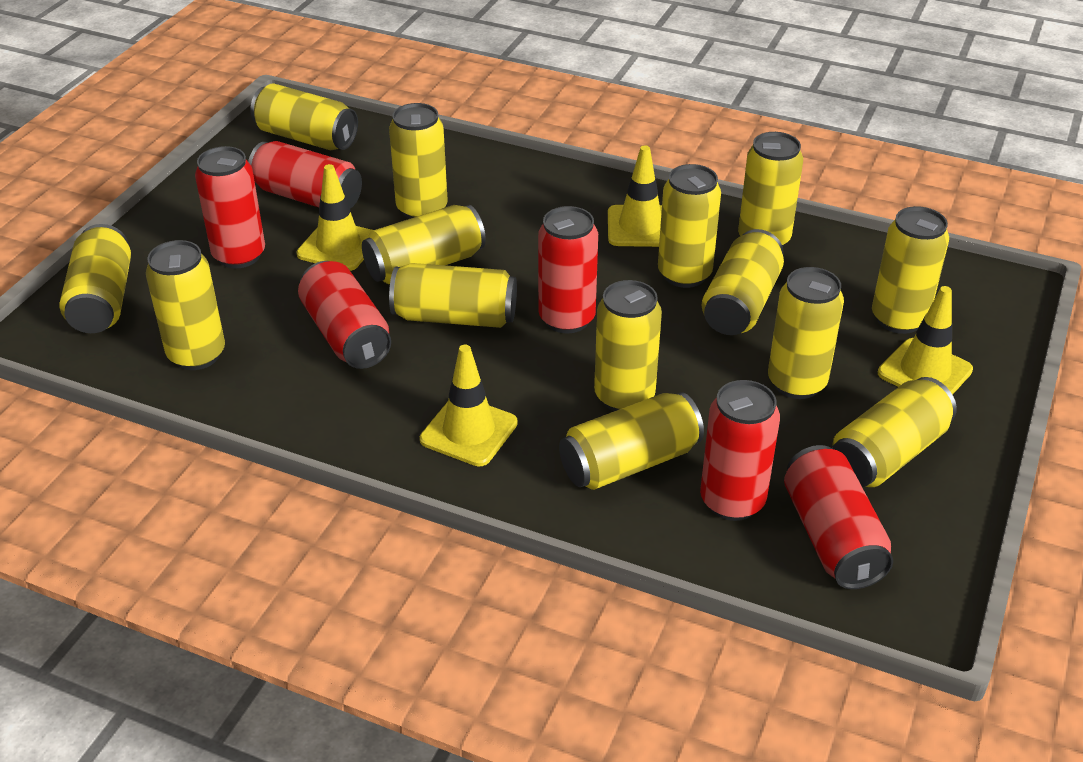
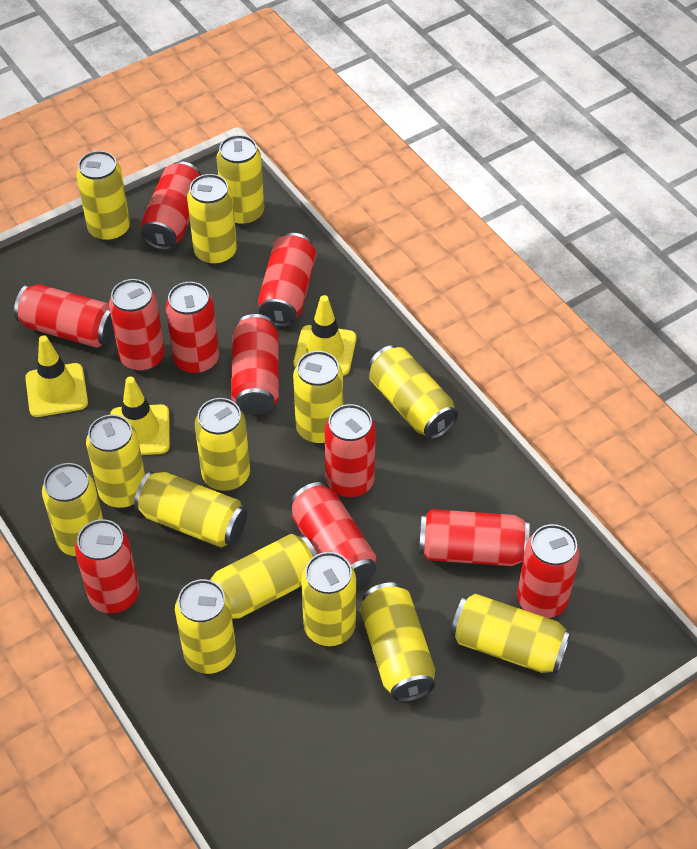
red can: [195,146,265,268] [248,141,362,209] [298,261,391,369] [538,206,598,333] [700,380,780,521] [784,445,893,589] = 6 -> [14,284,115,348] [75,519,139,613] [109,279,165,372] [141,161,201,250] [165,282,219,374] [231,314,279,415] [258,233,316,327] [290,482,376,588] [325,404,376,498] [419,509,529,566] [517,524,580,618] = 11
yellow traffic cone: [296,164,373,271] [420,345,518,467] [608,145,662,247] [878,286,973,395] = 4 -> [25,335,88,417] [110,377,170,455] [293,295,356,376] = 3

